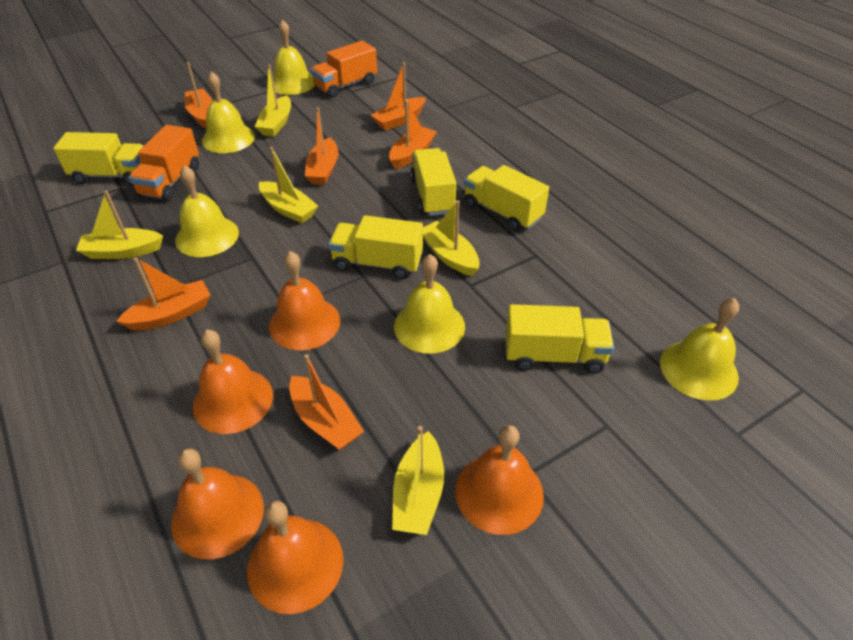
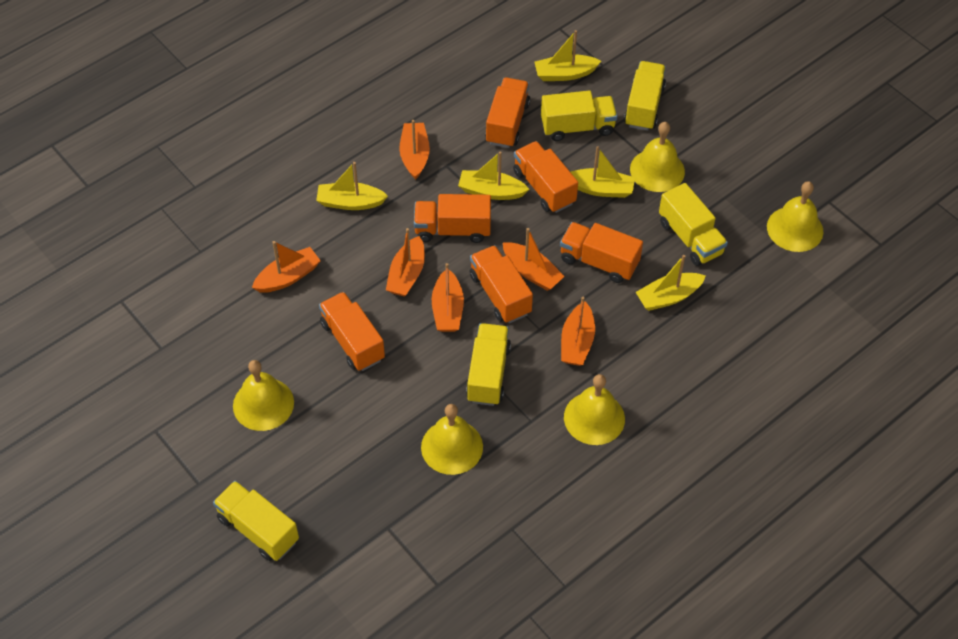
orange bell: [171,448,264,559] [193,330,273,434] [247,501,343,614] [269,251,340,350] [455,425,544,535] = 5 -> none = 0
orange truck: [129,125,199,201] [311,41,377,98] = 2 -> [319,292,385,371] [414,194,491,243] [470,245,533,323] [485,78,530,148] [513,141,578,213] [560,222,643,283] = 6

